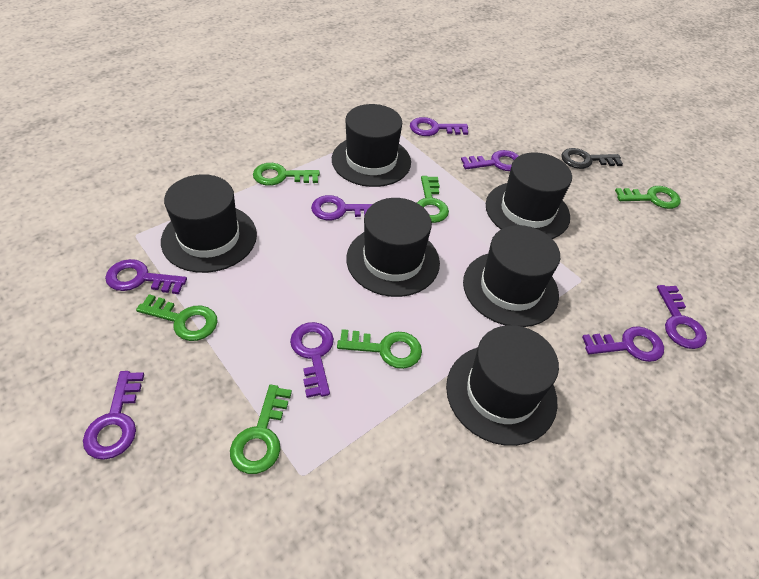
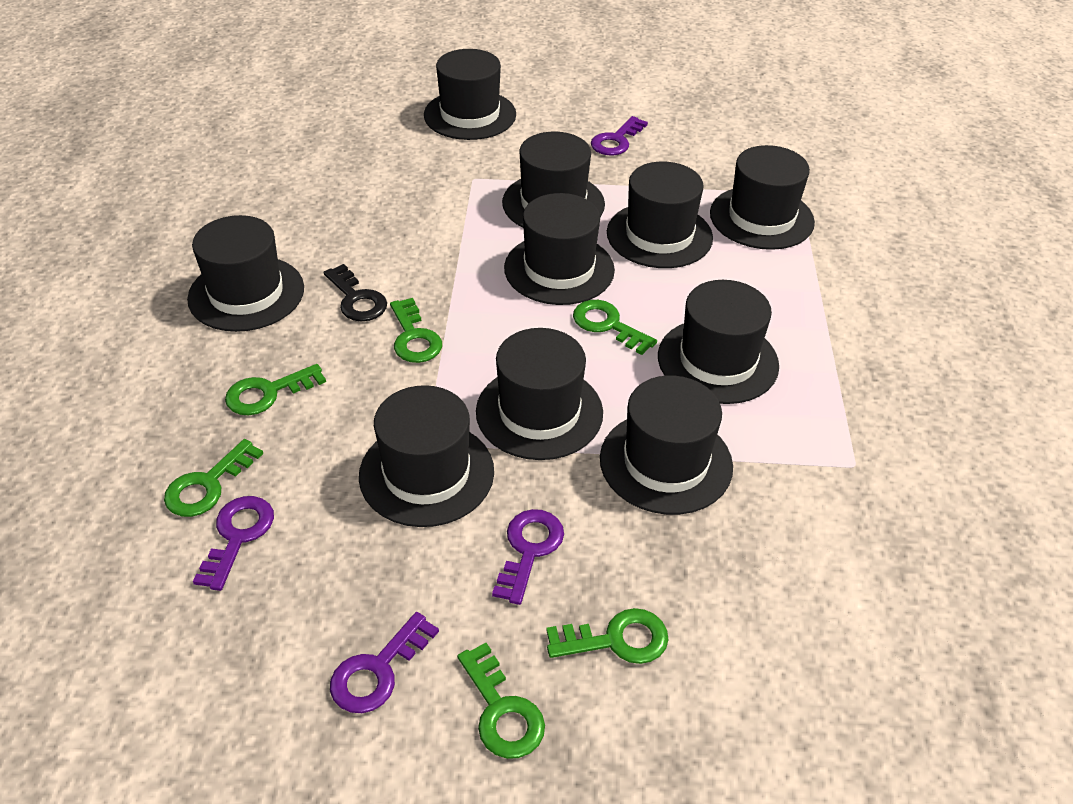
black hat: [161,174,257,273] [332,104,411,187] [346,198,440,297] [446,325,559,446] [463,225,560,327] [486,152,572,239] = 6 -> [187,215,304,332] [359,385,494,527] [424,49,516,140] [476,328,603,460] [502,132,605,228] [504,193,615,305] [600,376,733,515] [607,162,713,268] [658,280,779,404] [710,145,815,250] = 10
purple key: [83,371,144,460] [105,259,187,294] [290,322,334,398] [311,195,373,220] [410,117,468,136] [461,150,519,171] [582,326,664,362] [657,285,707,349] = 8 -> [193,496,274,591] [330,612,439,713] [492,509,564,605] [591,116,648,155] = 4

